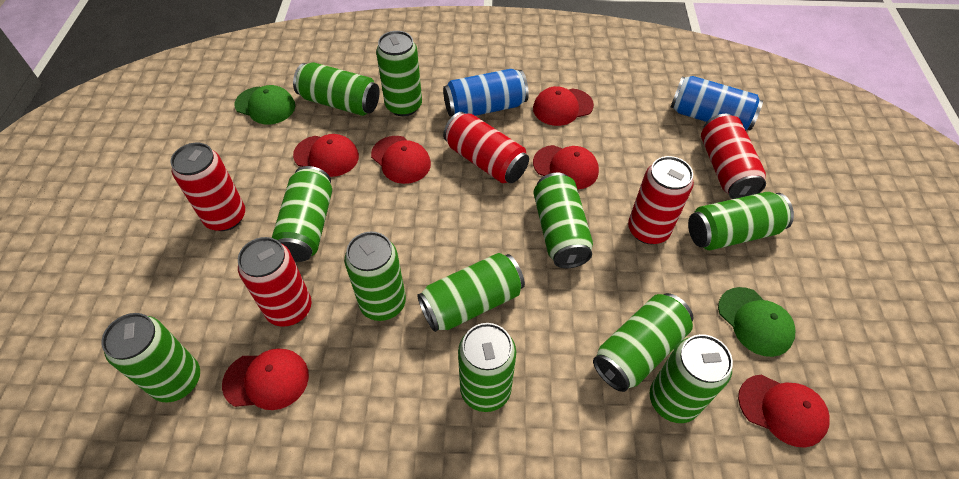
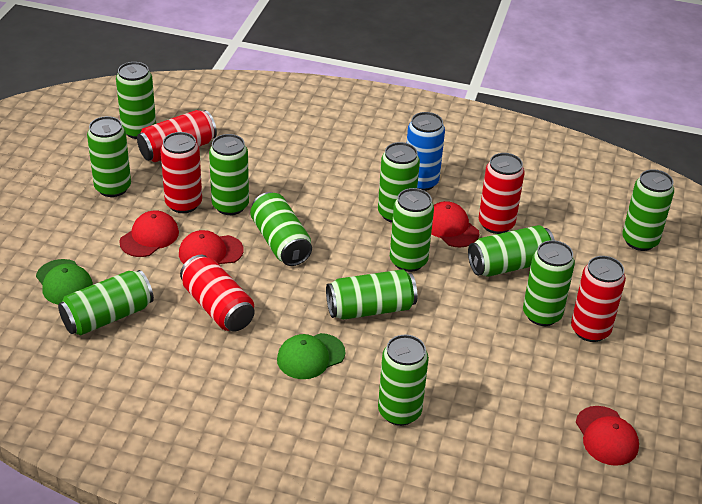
blue can: [443,69,529,117] [670,76,763,131] = 2 -> [407,112,445,191] = 1
green can: [102,313,200,403] [272,166,332,262] [293,62,380,116] [344,231,406,321] [376,31,422,116] [417,253,525,332] [458,323,516,412] [533,173,593,268] [593,293,693,392] [650,334,733,423] [688,192,794,250] = 11 -> [58,270,154,335] [87,116,131,197] [116,62,156,139] [209,134,249,215] [250,192,312,266] [326,269,417,320] [378,142,420,223] [378,335,429,426] [390,188,434,272] [468,225,555,277] [523,240,575,326] [622,169,674,251] = 12
red cap: [222,349,309,410] [293,134,359,177] [371,136,431,184] [533,86,594,126] [533,145,599,189] [738,375,830,448] = 6 -> [119,211,179,257] [179,230,244,265] [431,201,479,248] [576,406,639,466] = 4

